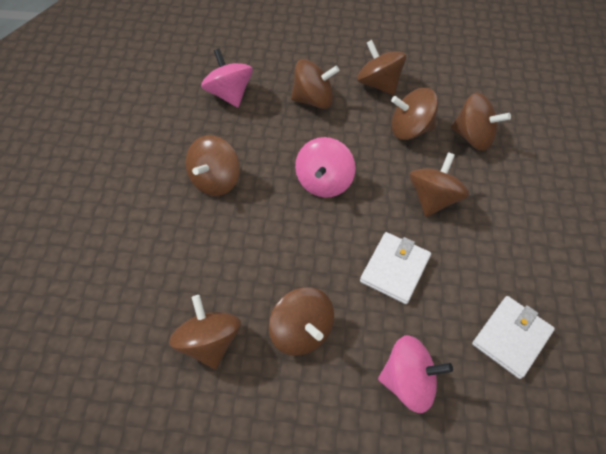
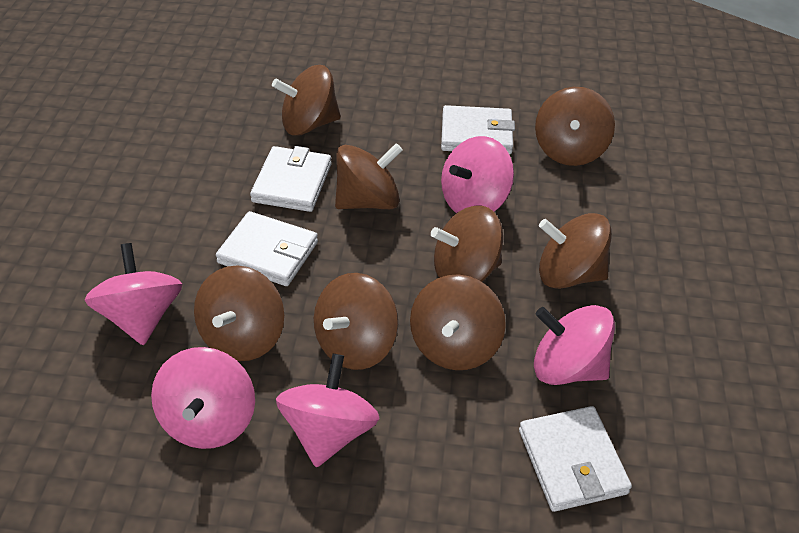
pink spinning top: [201,48,253,108] [295,137,356,198] [378,335,453,413] = 3 -> [85,243,182,345] [151,347,255,449] [276,354,379,467] [441,136,514,213] [534,305,615,385] = 5
white wallet: [360,232,431,304] [472,296,555,379] = 2 -> [216,211,318,286] [250,146,332,212] [441,105,515,154] [519,406,632,512] = 4

